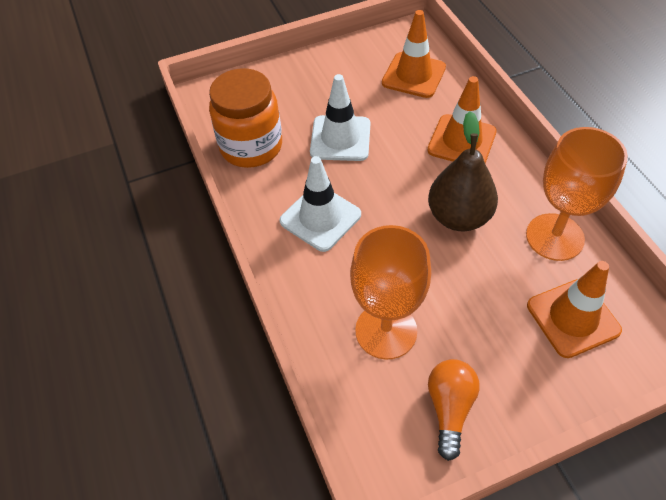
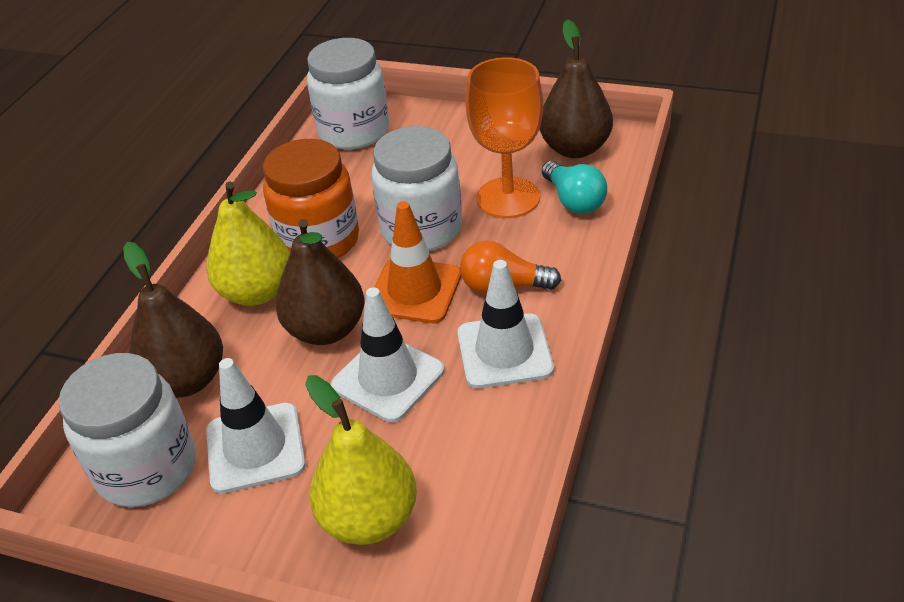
brown pear: [428,111,498,232] = 1 -> [123,242,223,398] [275,219,364,345] [539,19,613,158] = 3
orange goblet: [350,225,431,360] [526,127,628,261] = 2 -> [465,57,543,218] = 1
orange traffic cone: [382,10,446,98] [427,76,497,163] [527,261,622,358] = 3 -> [374,201,461,323] = 1
turquoise light bulb: none = 0 -> [542,160,607,214] = 1
white jar: none = 0 -> [59,353,196,507] [307,38,389,150] [371,126,462,251] = 3
white traffic cone: [280,156,361,252] [310,74,370,161] = 2 -> [206,358,306,494] [331,287,444,422] [457,260,554,389] = 3
yellow pear: none = 0 -> [206,181,290,306] [305,375,417,545] = 2

